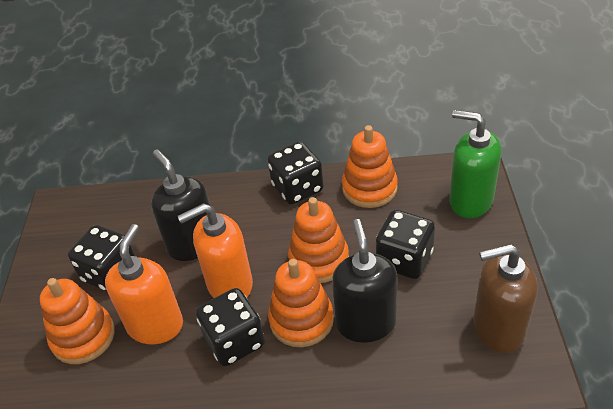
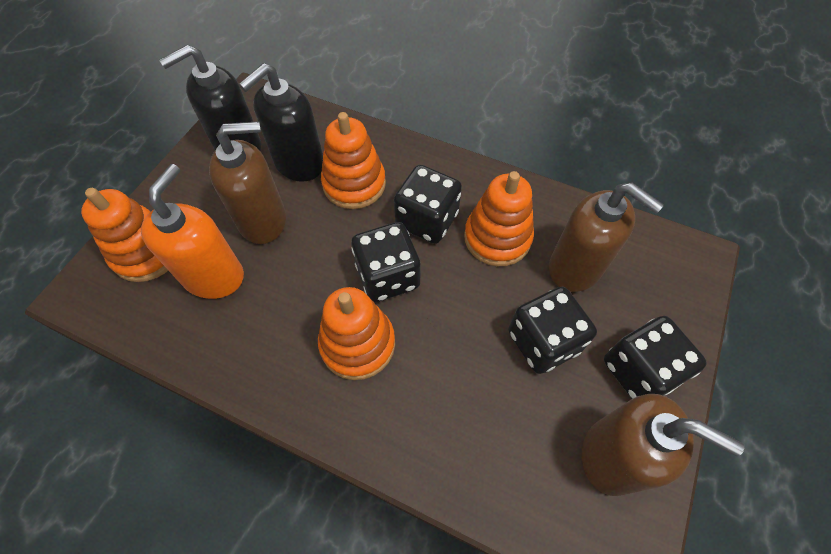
brown soap dispenser: [473,244,538,353] = 1 -> [209,121,286,244] [549,183,664,292] [582,394,744,496] = 3
green soap dispenser: [449,110,501,218] = 1 -> none = 0
orange soap dispenser: [105,224,183,344] [178,203,253,298] = 2 -> [141,164,244,299] = 1

